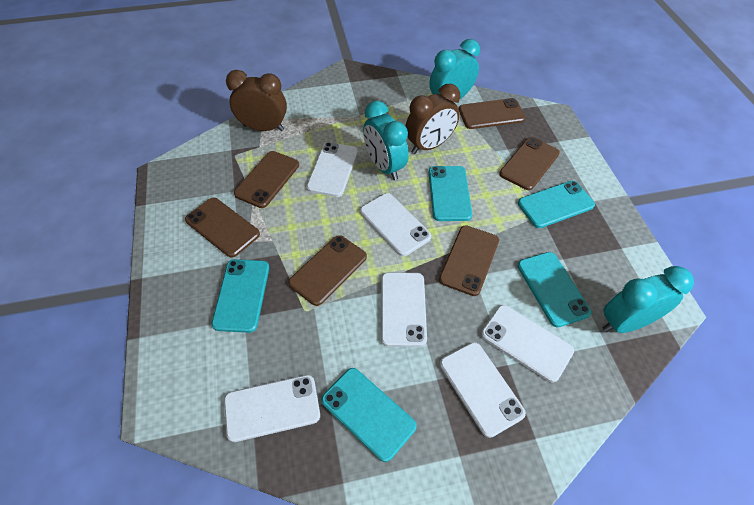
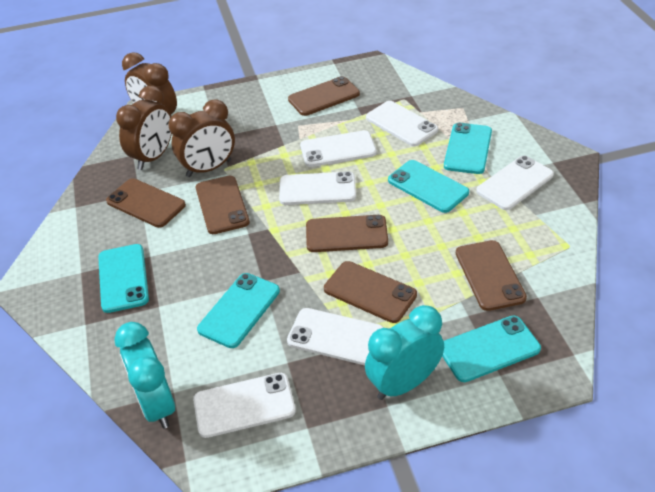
brown clock: [226,70,287,131] [406,84,460,154] = 2 -> [116,86,172,170] [122,52,177,114] [168,99,235,177] = 3
turquoise clock: [363,101,409,180] [429,39,480,99] [602,266,694,333] = 3 -> [114,322,175,429] [365,305,444,400] = 2

